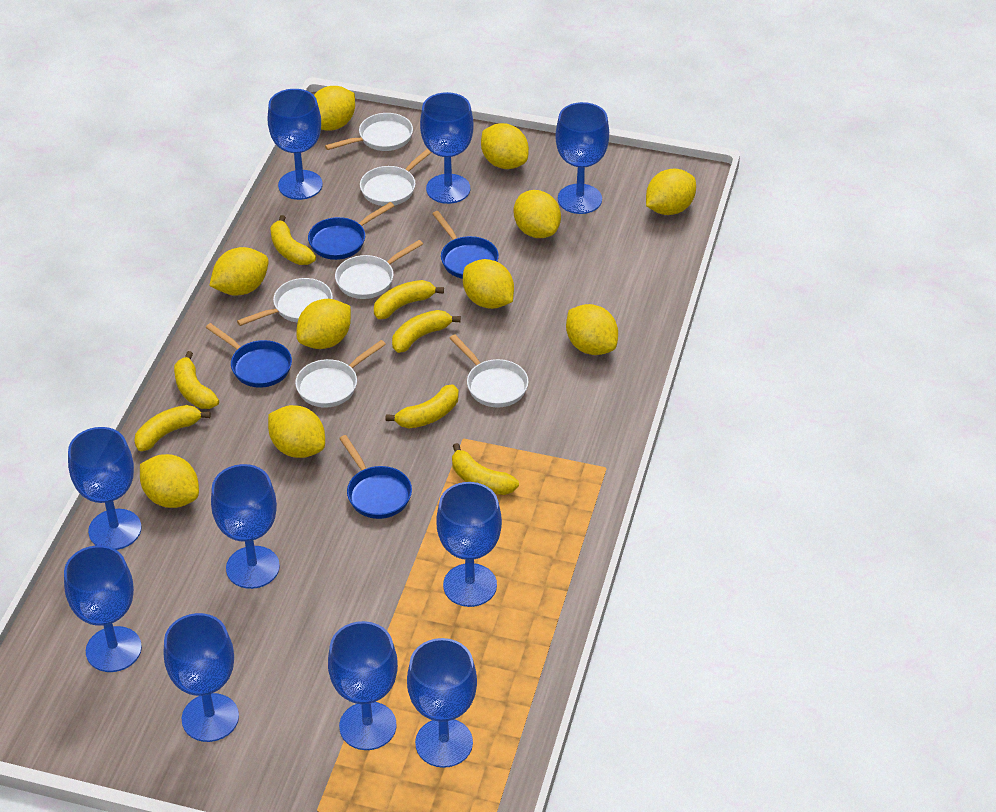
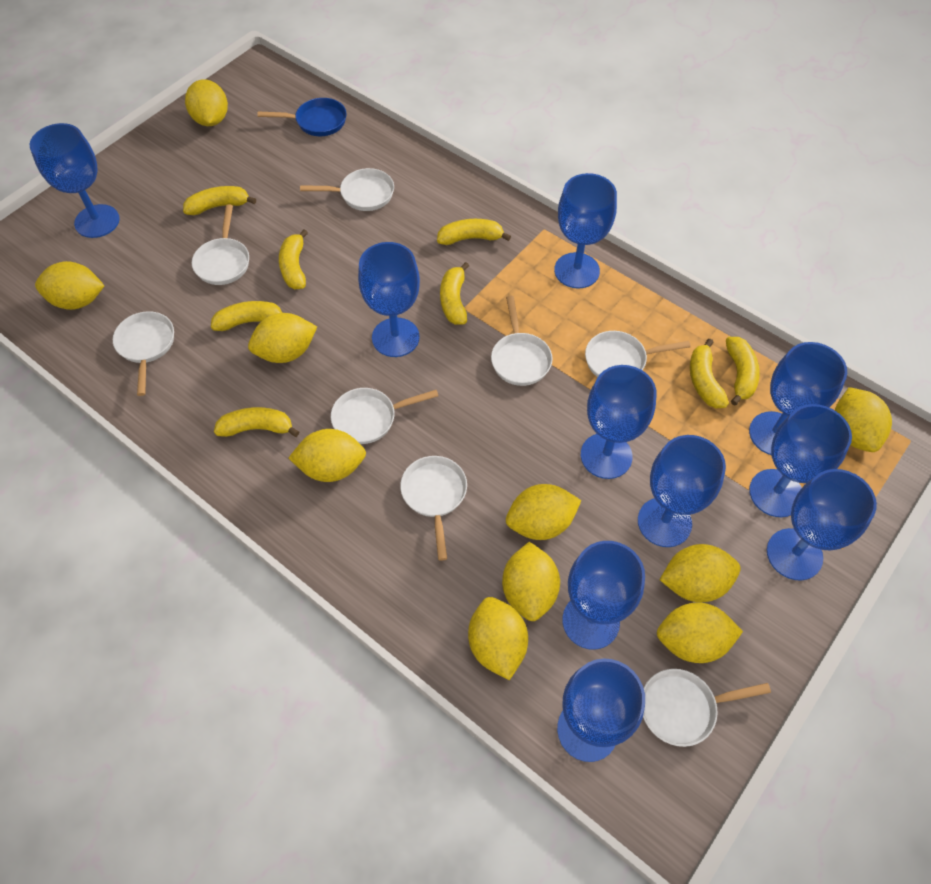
blue pan: [206,323,292,388] [308,202,394,260] [339,435,412,519] [432,211,499,279] = 4 -> [257,98,347,136] = 1
white pan: [237,278,333,326] [295,340,386,408] [325,113,413,151] [335,240,423,299] [360,148,432,206] [450,334,529,407] = 6 -> [113,311,174,396] [192,205,249,285] [300,168,394,211] [331,388,438,444] [400,456,467,561] [491,296,553,386] [585,331,691,377] [643,669,771,747] = 8
yellow banana: [134,405,211,451] [174,351,219,409] [270,215,316,265] [374,280,444,319] [386,385,459,429] [392,310,461,353] [452,443,519,495] = 7 -> [183,186,256,215] [211,301,282,331] [214,407,299,437] [279,229,308,289] [437,219,511,245] [440,262,469,325] [690,338,729,408] [726,337,760,406] = 8

